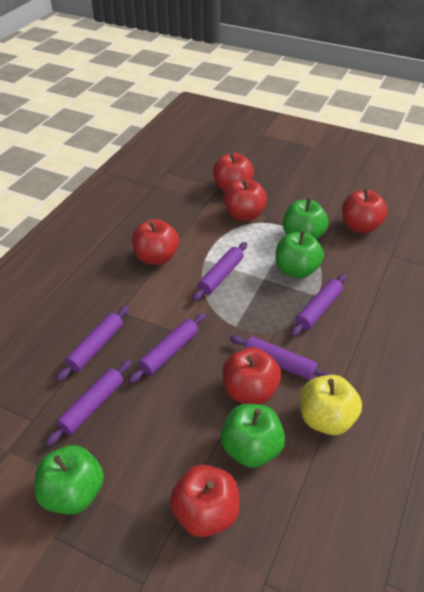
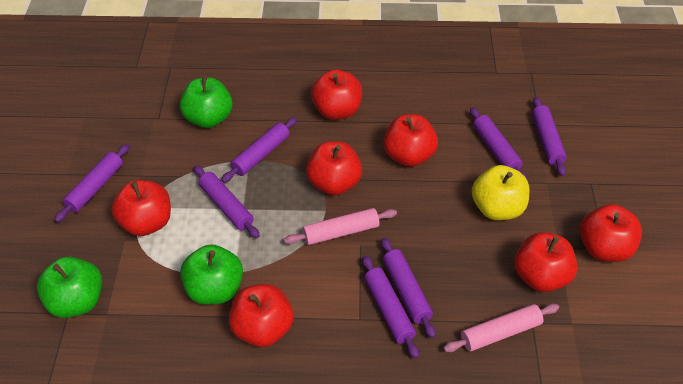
green apple: [34,445,104,515] [220,404,285,468] [276,230,324,278] [283,198,329,239] = 4 -> [37,257,102,318] [180,77,232,128] [180,244,243,305] = 3
pink rolling pin: none = 0 -> [284,208,397,245] [443,304,559,352] = 2
purple rolling pin: [46,360,132,446] [57,306,129,381] [129,313,206,383] [193,242,247,301] [230,335,332,380] [291,274,346,337] = 6 -> [54,144,130,222] [194,165,260,238] [221,117,297,183] [362,256,419,359] [381,237,436,338] [470,107,527,179] [532,97,567,176] = 7
red apple: [132,219,179,265] [170,465,239,537] [213,153,254,192] [223,347,281,404] [224,178,267,221] [342,188,387,234] = 6 -> [111,180,171,236] [229,284,294,347] [306,141,362,195] [311,69,362,120] [384,114,438,167] [514,232,577,292] [580,204,642,262] = 7

